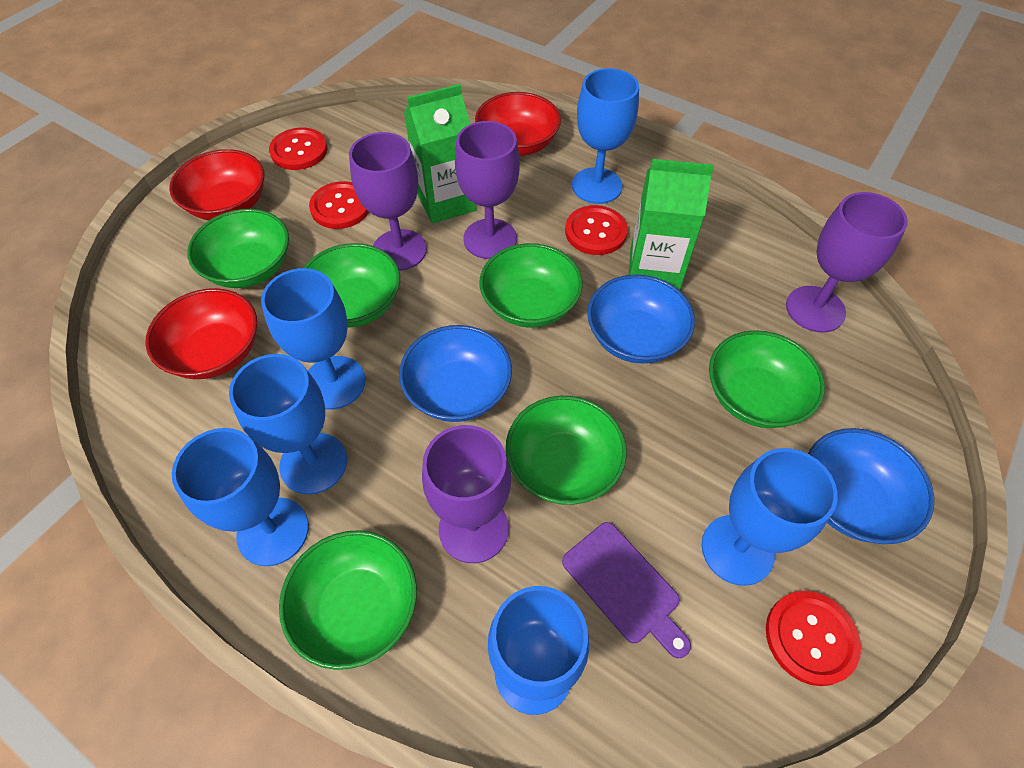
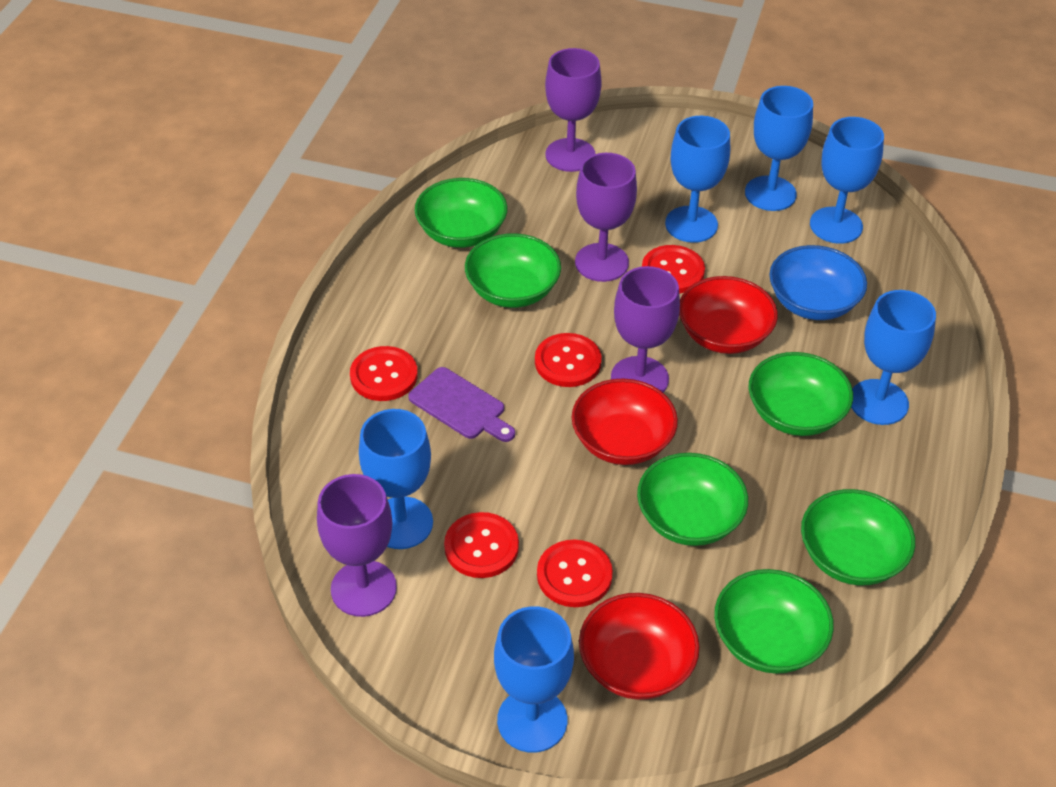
blue bowl: [399,325,512,422] [587,275,695,363] [808,428,934,544] = 3 -> [769,245,867,320] = 1
green carton: [404,84,477,224] [629,159,714,291] = 2 -> none = 0
red button: [269,128,328,170] [309,181,369,229] [565,205,628,255] [766,591,861,686] = 4 -> [350,346,418,401] [444,512,519,578] [535,333,602,387] [537,540,613,607] [642,245,705,293] = 5

